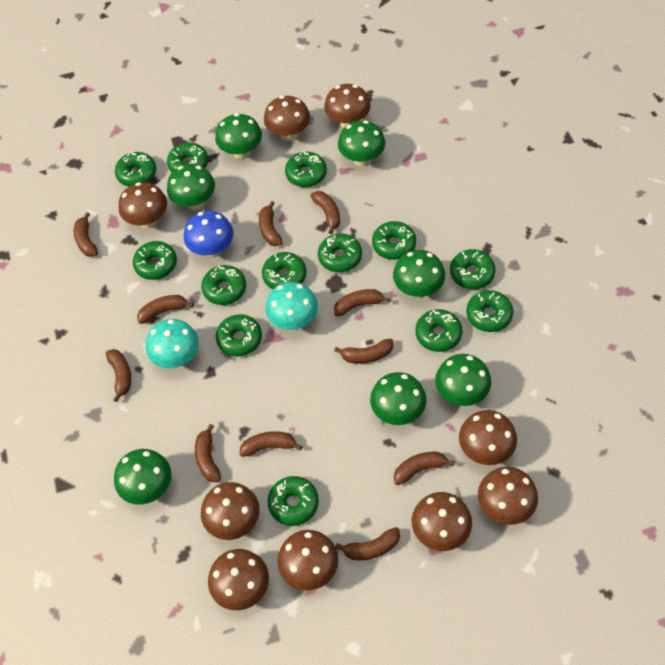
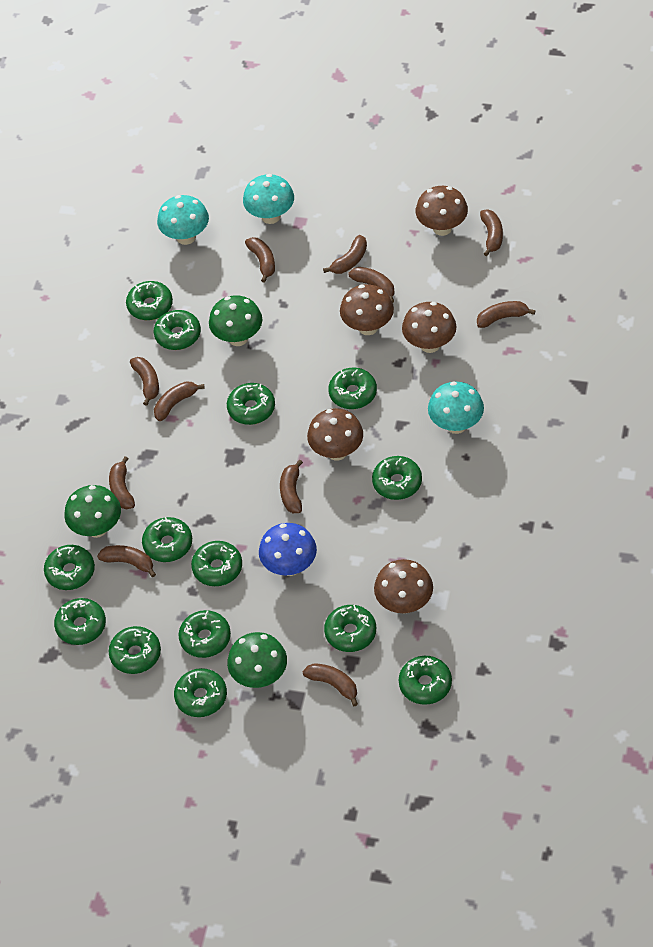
brown mushroom: [118,182,167,228] [201,482,260,540] [208,549,269,610] [264,96,310,141] [278,530,339,591] [324,84,371,128] [412,492,472,551] [459,410,517,465] [478,467,538,525] = 9 -> [307,408,363,461] [340,284,394,335] [374,559,433,614] [402,302,457,353] [416,186,468,236] = 5
green donut: [115,152,156,186] [133,241,177,280] [167,142,208,172] [201,265,246,305] [216,314,262,357] [262,252,307,289] [267,476,319,526] [285,151,327,187] [318,233,362,272] [372,221,416,260] [415,309,462,352] [450,249,496,289] [466,290,513,332] = 13 -> [44,545,95,590] [54,598,106,645] [108,626,161,674] [126,281,173,320] [142,517,192,562] [154,310,201,350] [174,668,227,717] [178,610,231,658] [191,541,242,586] [227,383,275,425] [324,605,376,652] [328,368,377,409] [372,456,422,500] [399,656,452,705] = 14
green mushroom: [114,449,172,505] [167,164,215,210] [215,113,262,159] [338,120,385,166] [370,372,427,425] [393,250,445,298] [435,354,491,406] = 7 -> [64,485,121,538] [209,295,262,346] [227,632,287,688] = 3
turquoise mushroom: [146,319,199,368] [265,282,318,330] = 2 -> [157,195,209,245] [243,174,294,224] [428,382,484,434] = 3

